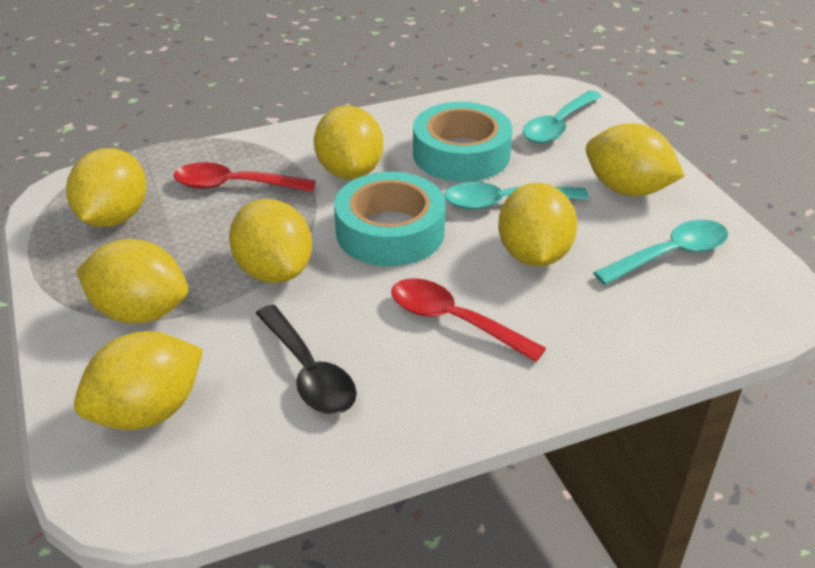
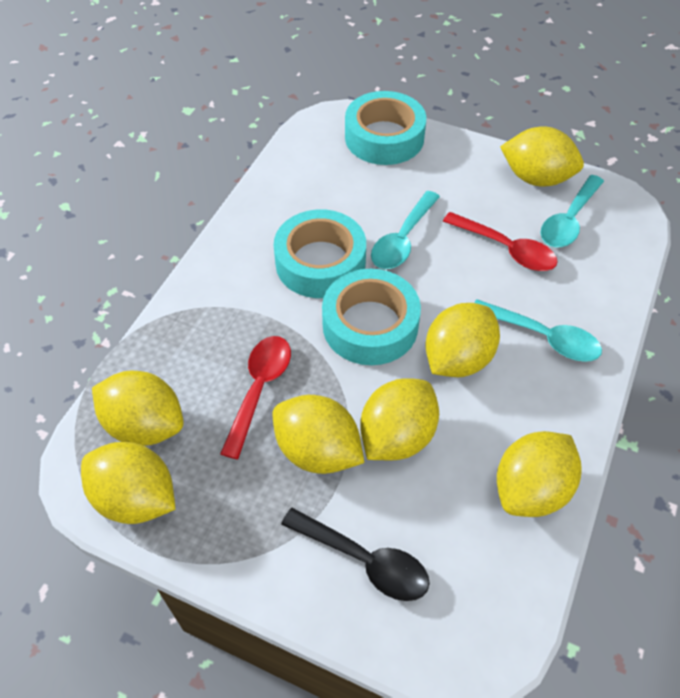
turquoise tape: [334,172,445,266] [413,102,512,182] = 2 -> [274,209,366,298] [322,269,421,365] [345,91,426,165] = 3

